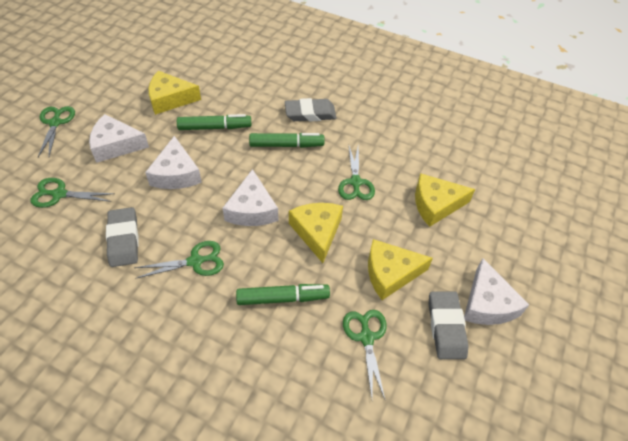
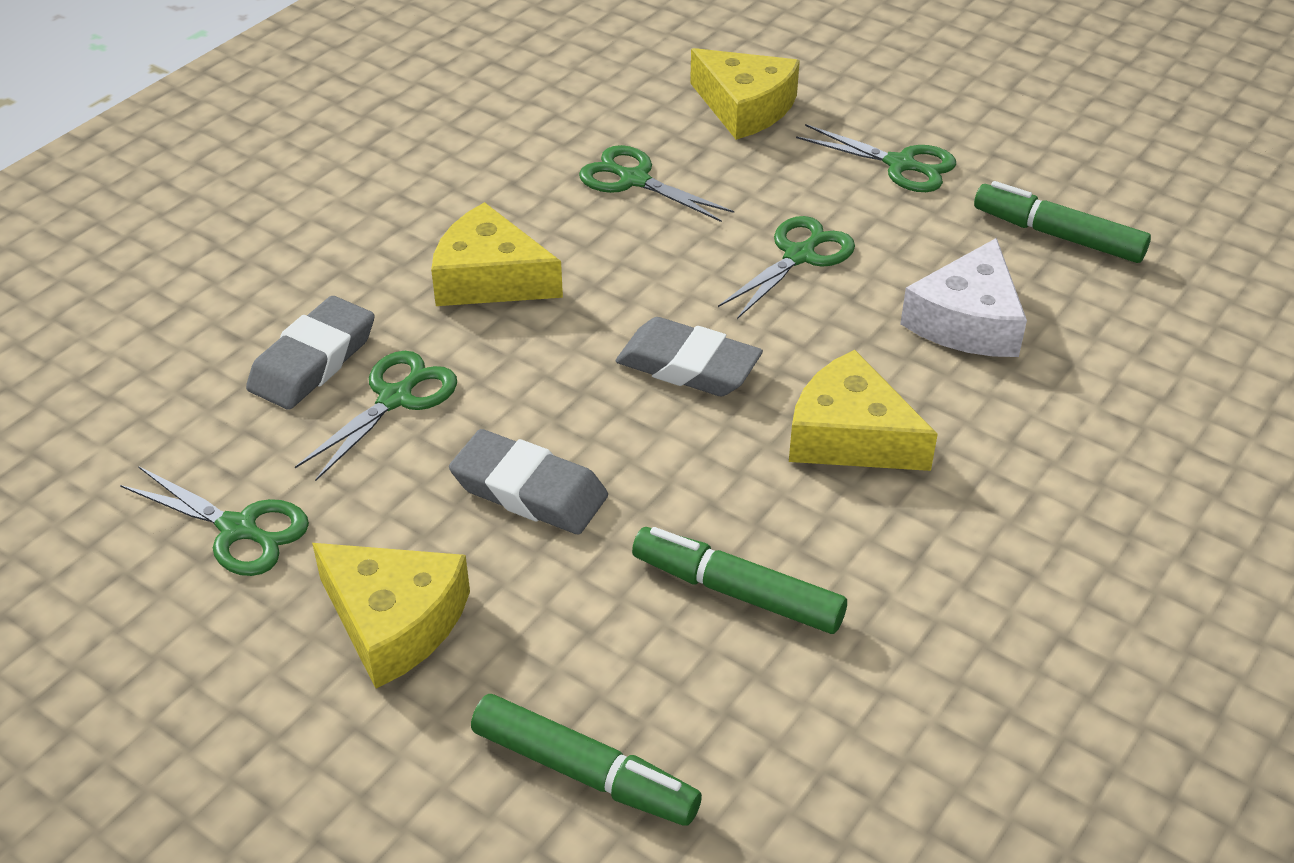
white cheese: [89,114,149,163] [145,136,202,189] [223,169,278,226] [464,258,529,325] = 4 -> [900,238,1027,357] = 1

